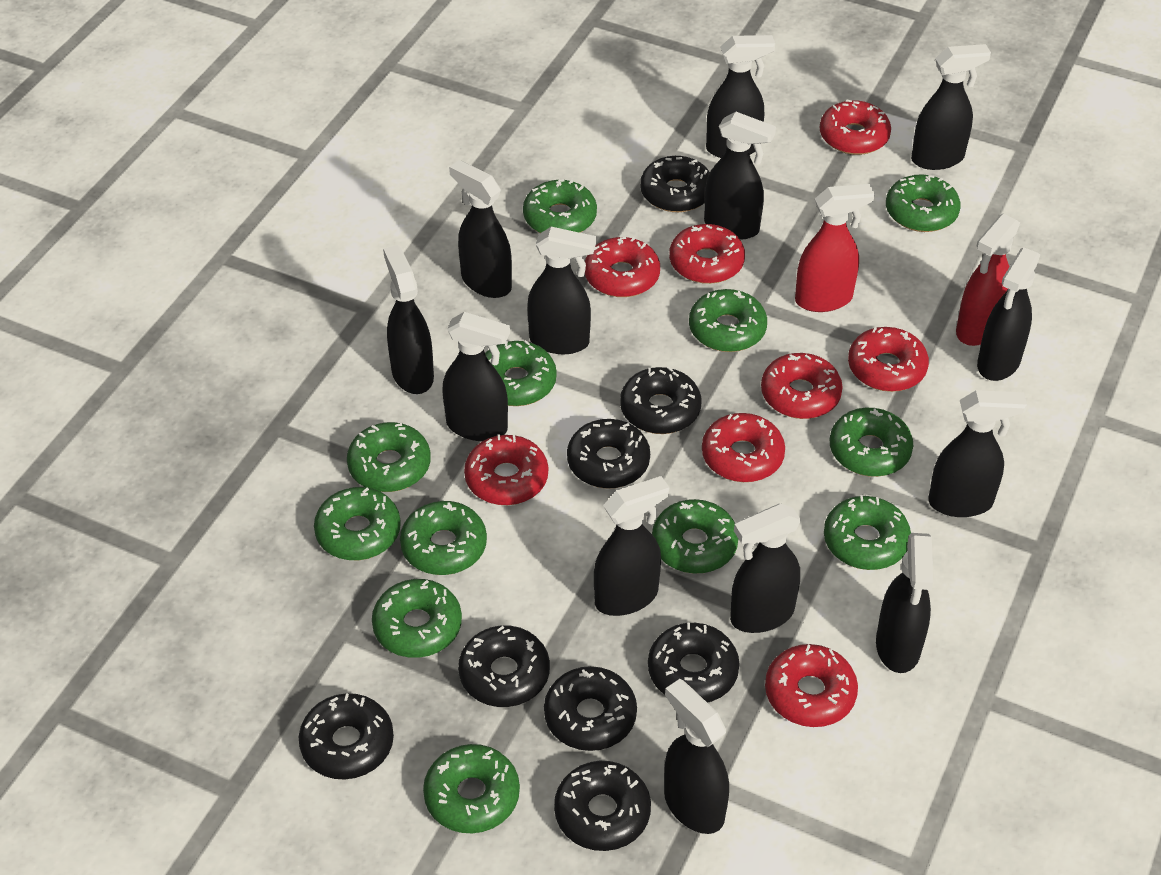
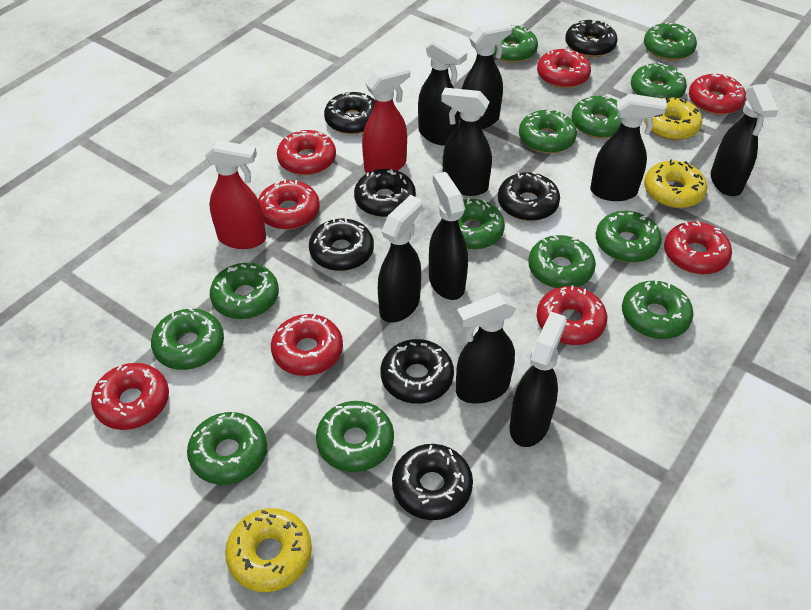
black donut: [299,693,394,779] [458,625,550,707] [544,666,637,751] [554,761,651,851] [567,419,650,489] [620,367,702,434] [640,156,710,212] [648,623,740,703] = 8 -> [309,218,374,271] [324,92,375,134] [354,169,416,217] [380,339,454,404] [392,444,473,520] [498,171,560,221] [565,20,618,57] = 7
black spray bottle: [383,245,434,394] [442,312,510,441] [449,160,512,298] [527,227,596,354] [594,476,670,616] [664,679,729,834] [704,112,776,240] [706,35,775,158] [730,504,801,633] [876,533,933,673] [911,44,991,170] [928,390,1027,517] [977,247,1041,381] = 13 -> [378,195,423,323] [418,37,467,146] [429,172,468,300] [441,88,492,196] [456,293,516,404] [459,21,512,129] [510,312,567,447] [590,94,667,201] [711,84,778,196] = 9
green donut: [314,487,401,560] [347,422,431,492] [372,579,462,658] [400,501,487,575] [423,744,520,833] [485,340,557,406] [523,179,597,233] [652,499,738,574] [689,289,767,352] [824,495,911,570] [830,408,913,477] [886,174,960,232] = 12 -> [151,308,224,370] [187,412,267,485] [210,263,279,319] [316,401,394,472] [441,198,505,250] [493,25,538,63] [519,110,577,154] [528,235,596,288] [572,95,621,139] [596,211,662,263] [622,280,693,339] [631,62,687,98] [644,22,697,61] = 13
yellow donut: none = 0 -> [225,508,312,592] [644,96,702,140] [644,159,707,208] = 3

